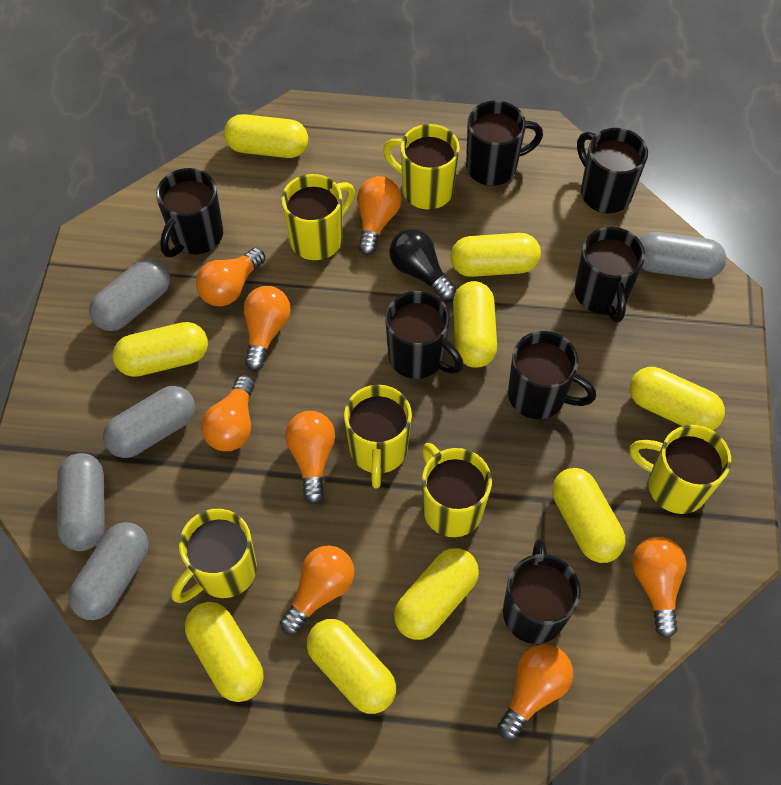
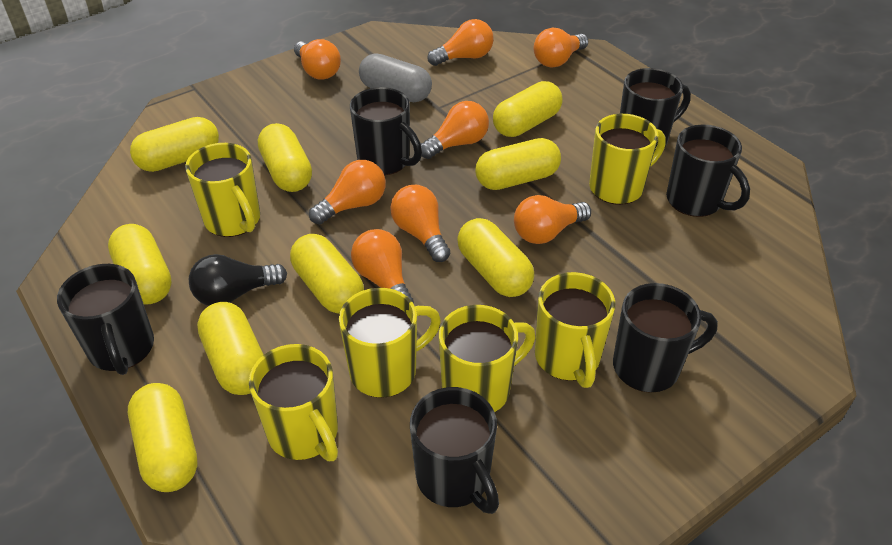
black mug: [156,168,223,257] [385,291,463,379] [466,100,543,186] [503,539,581,644] [508,331,596,419] [574,227,645,322] [577,128,648,213] = 7 -> [57,264,154,375] [350,87,422,175] [410,387,499,514] [613,283,718,393] [620,68,691,149] [666,125,750,217] = 6
grey capsule: [57,453,105,551] [68,522,149,620] [89,258,170,331] [103,386,195,458] [639,232,726,279] = 5 -> [359,54,432,102] = 1

